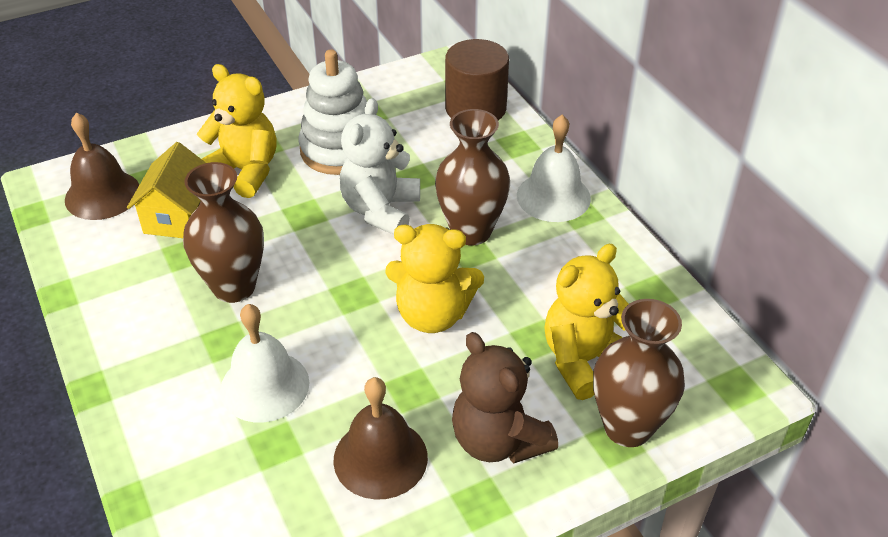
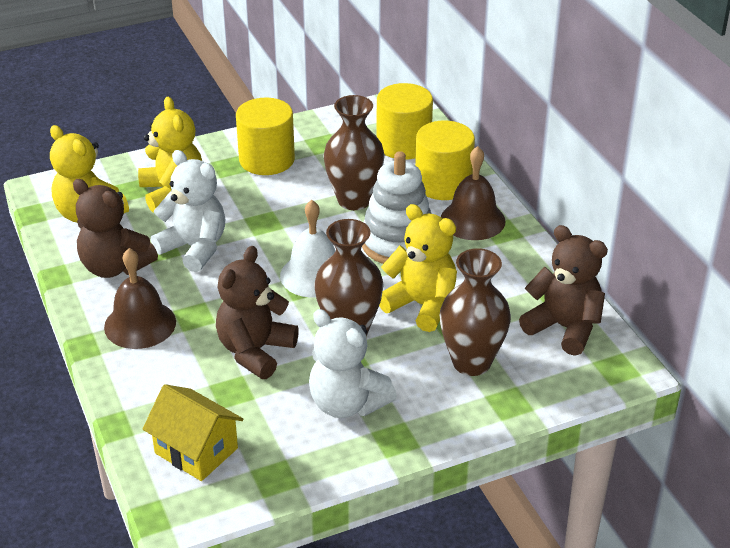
brown cylinder: [445,39,509,120] = 1 -> none = 0
brown teddy bear: [452,332,558,463] = 1 -> [73,179,158,278] [216,246,299,379] [519,225,608,356] = 3
white bell: [220,304,309,422] [517,115,591,222] = 2 -> [280,200,335,298] = 1
white teddy bear: [339,98,420,235] = 1 -> [151,150,225,272] [309,309,397,418] = 2
yellow cylinder: none = 0 -> [236,98,295,175] [376,83,433,160] [415,121,475,200] = 3

